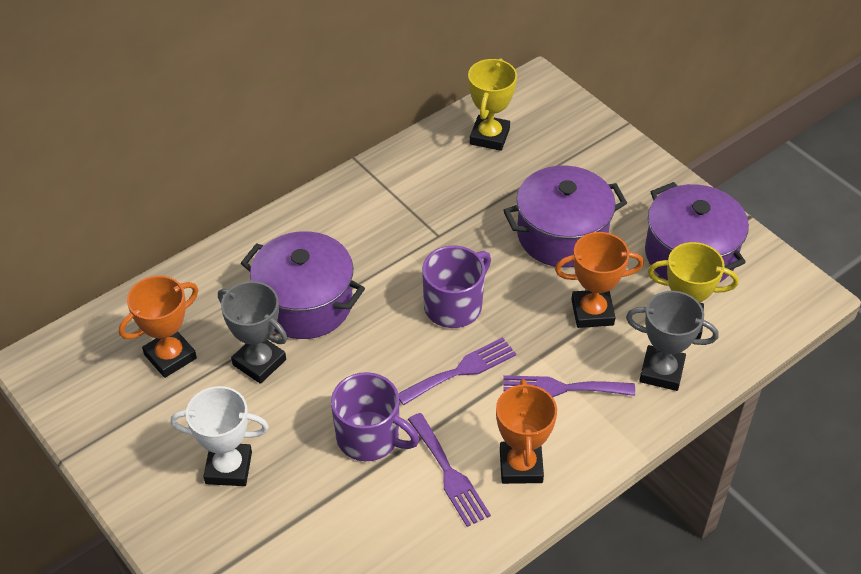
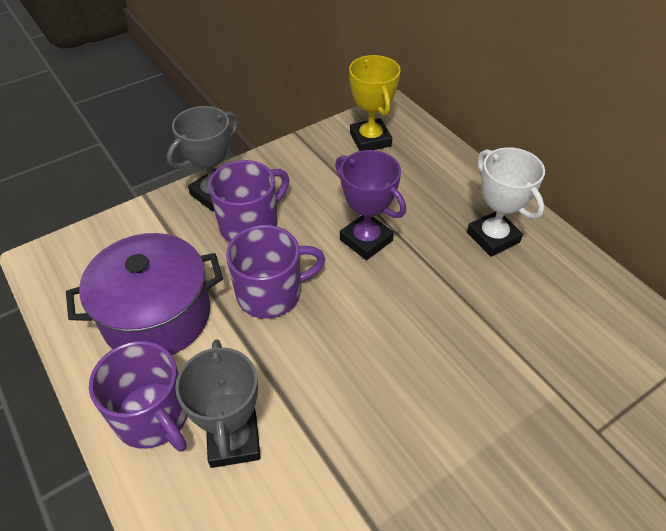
orange trophy: [119,276,198,378] [496,379,557,484] [555,232,644,328] = 3 -> none = 0
purple fork: [398,337,516,405] [408,413,491,527] [503,375,635,397] = 3 -> none = 0
purple mug: [331,372,419,461] [422,246,491,328] = 2 -> [89,341,187,452] [208,160,289,242] [226,225,325,318] = 3
purple pot: [241,231,365,339] [503,166,627,267] [645,182,749,283] = 3 -> [66,233,223,355] = 1
purple trophy: none = 0 -> [335,150,406,260] = 1
yellow trophy: [468,58,517,151] [648,242,739,339] = 2 -> [349,55,400,151] = 1

